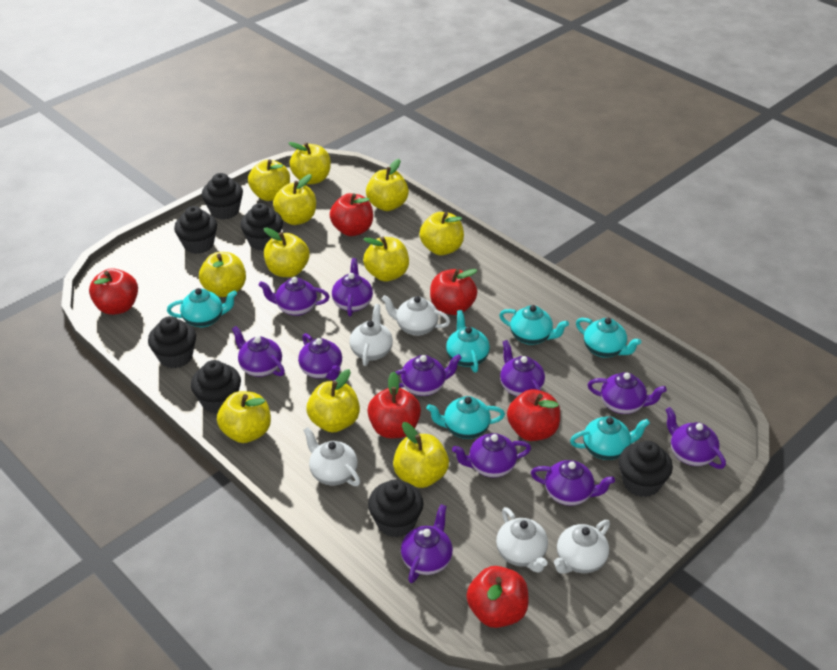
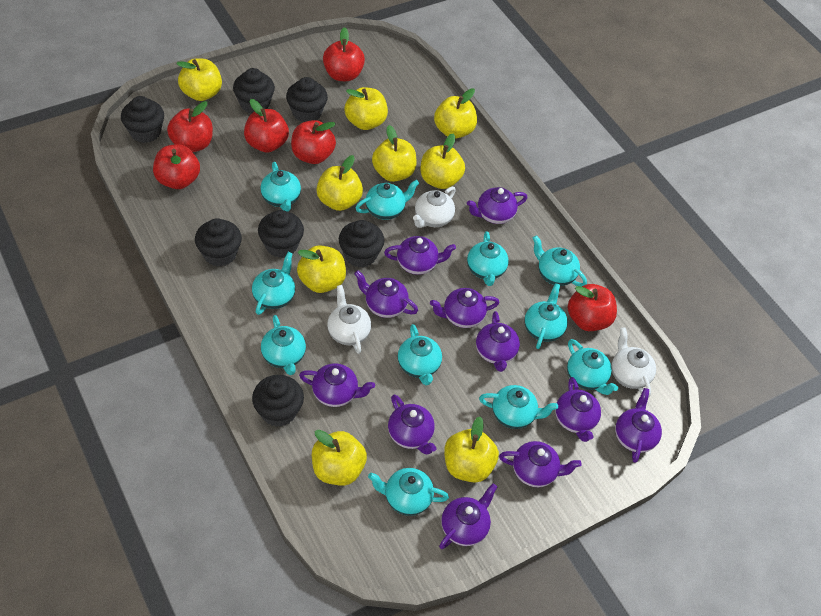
turquoise teapot: [167,288,237,327] [426,396,505,439] [446,310,490,372] [499,305,569,345] [570,416,650,460] [576,318,641,358] = 6 -> [252,252,295,315] [260,162,301,212] [261,315,306,375] [356,180,419,220] [368,468,449,516] [398,324,442,385] [467,231,509,286] [479,385,558,429] [524,283,568,349] [533,235,587,286] [567,339,618,395] = 11
white teapot: [304,427,360,486] [349,304,393,366] [382,295,450,336] [496,507,548,573] [554,520,610,574] = 5 -> [327,285,371,354] [413,187,456,228] [611,327,656,397] = 3
yellow apple: [199,252,246,297] [217,391,271,443] [248,159,290,201] [263,227,310,277] [273,174,316,225] [288,142,331,185] [307,369,360,433] [363,237,409,282] [366,159,409,211] [393,422,449,488] [419,212,464,255] = 11 -> [176,58,222,101] [297,245,346,293] [312,430,367,486] [316,155,363,211] [345,87,388,130] [372,125,417,182] [420,133,465,189] [434,88,477,139] [444,417,499,483] = 9

